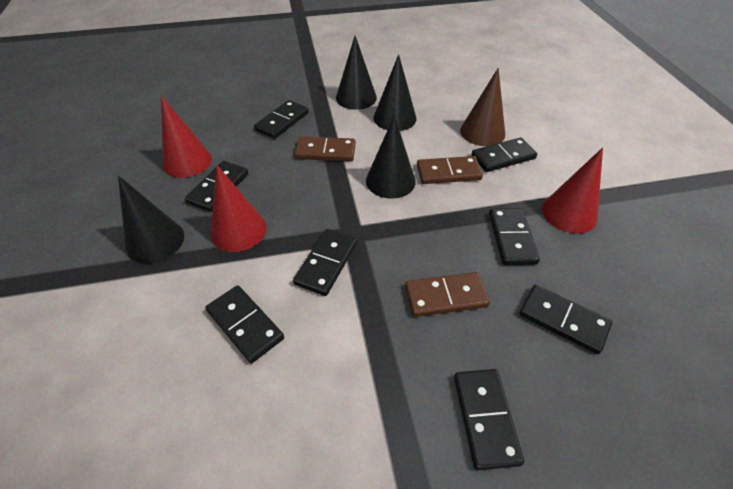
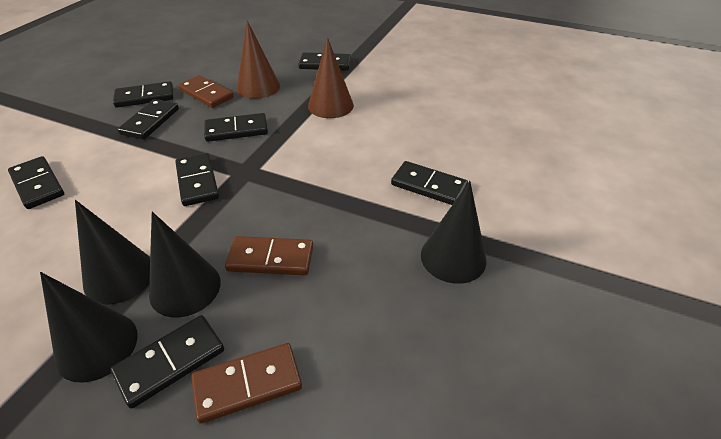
brown cone: [460,68,505,146] = 1 -> [237,21,280,99] [308,37,354,118] = 2
red cone: [161,96,212,178] [210,165,266,252] [542,147,603,234] = 3 -> none = 0

